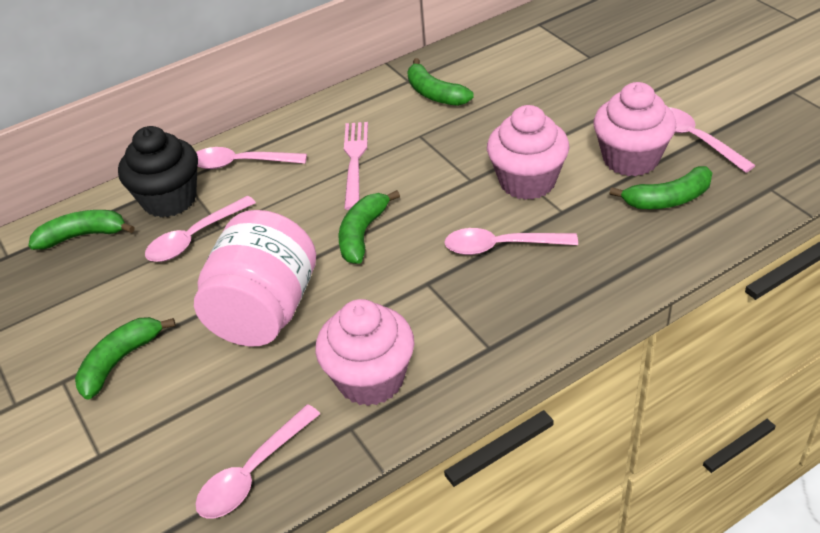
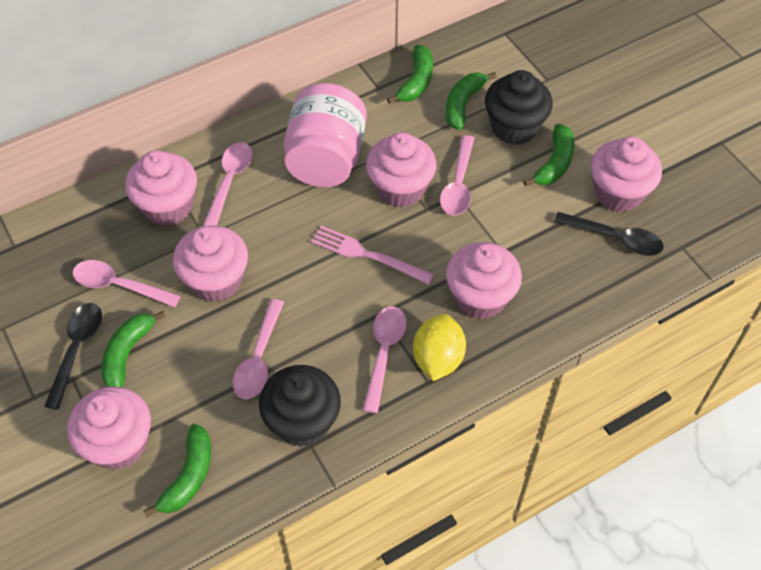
black cupcake: [118,126,198,218] = 1 -> [259,365,341,447] [485,70,553,145] = 2
black spoon: none = 0 -> [44,303,102,410] [554,212,664,256] = 2
pink cupcake: [315,299,414,406] [487,105,569,200] [594,82,676,176] = 3 -> [67,387,151,470] [125,150,197,226] [173,225,248,302] [366,132,436,208] [446,242,522,319] [591,137,662,212] = 6
yellow lemon: none = 0 -> [413,314,466,381] = 1

